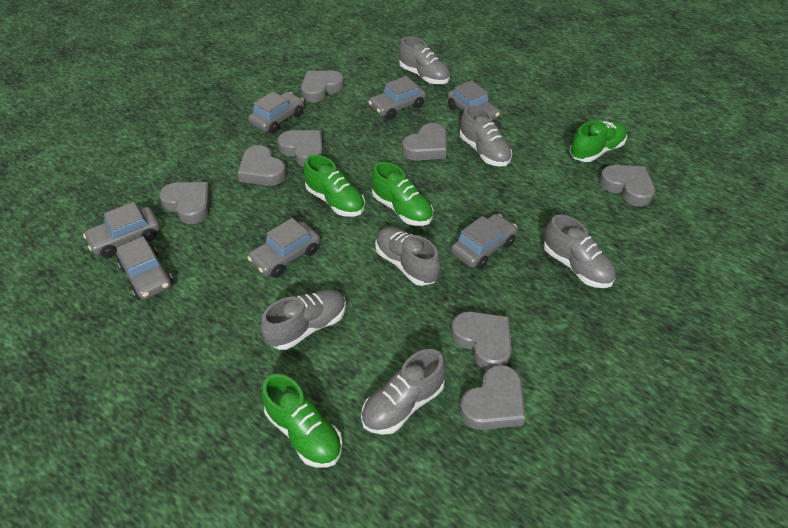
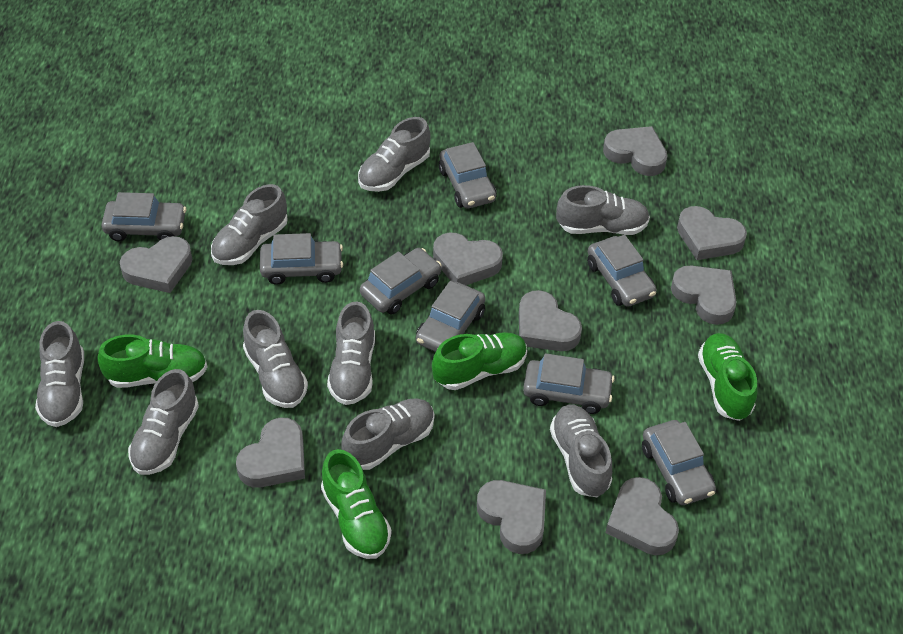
grey car: [83,202,160,257] [116,236,173,300] [247,218,320,278] [248,91,304,134] [368,76,426,120] [448,80,500,121] [451,214,517,269] = 7 -> [102,192,186,241] [260,233,343,285] [360,248,442,315] [416,281,485,352] [439,142,497,208] [523,353,615,414] [587,235,657,307] [642,420,716,505] = 8
grey heart: [159,182,211,224] [237,145,287,186] [277,130,323,167] [301,71,344,103] [402,123,447,160] [451,311,512,370] [460,365,525,430] [599,165,655,207] = 8 -> [120,236,193,293] [236,418,305,488] [433,232,503,285] [477,480,546,554] [519,290,582,351] [603,126,667,176] [605,477,679,555] [671,266,737,325] [677,206,747,260] = 9
grey shoe: [260,289,346,350] [361,349,446,435] [375,227,441,286] [399,37,450,84] [460,105,512,167] [543,215,616,288] = 6 -> [35,321,84,427] [128,369,199,475] [211,184,287,265] [243,310,308,408] [327,301,375,405] [341,398,434,470] [358,117,430,192] [550,405,612,497] [556,185,650,235] = 9

